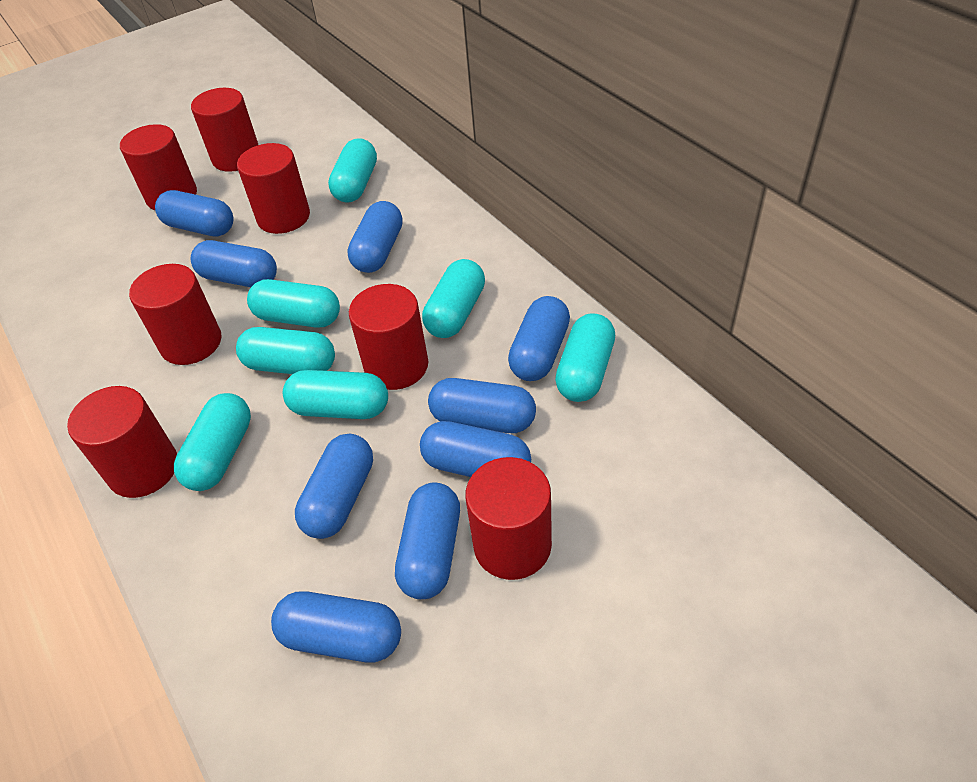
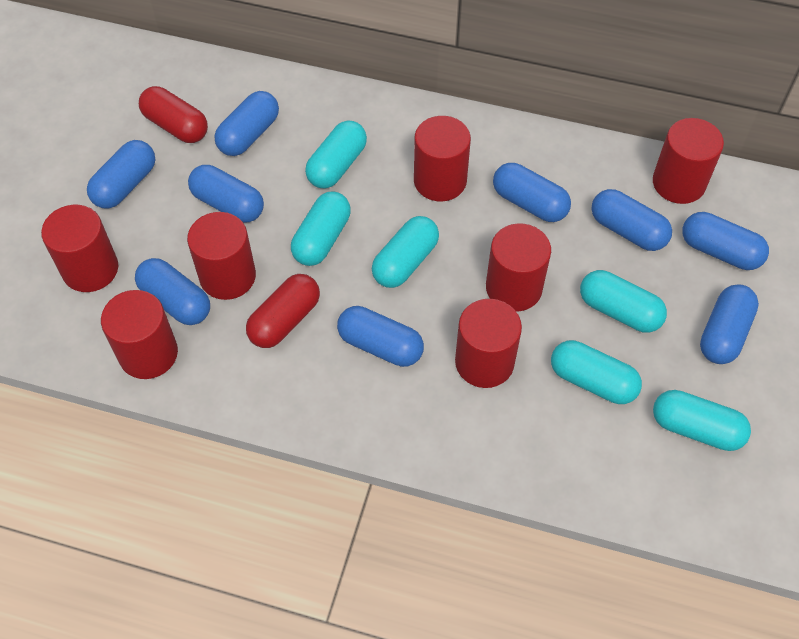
red capsule: none = 0 -> [139,86,208,143] [246,274,320,348] = 2
turquoise capsule: [174,393,251,491] [236,327,335,374] [247,279,340,327] [283,370,388,419] [328,138,377,203] [422,259,485,338] [555,313,615,402] = 7 -> [291,192,351,266] [305,121,367,188] [372,216,439,288] [551,340,642,404] [580,270,667,333] [653,390,751,451] = 6

